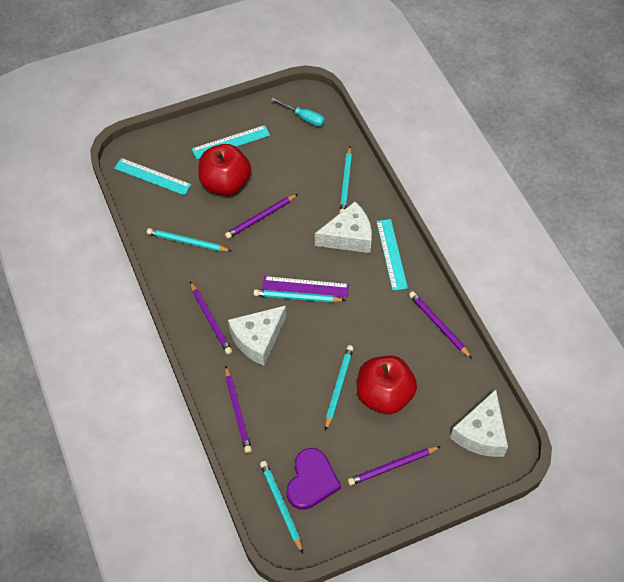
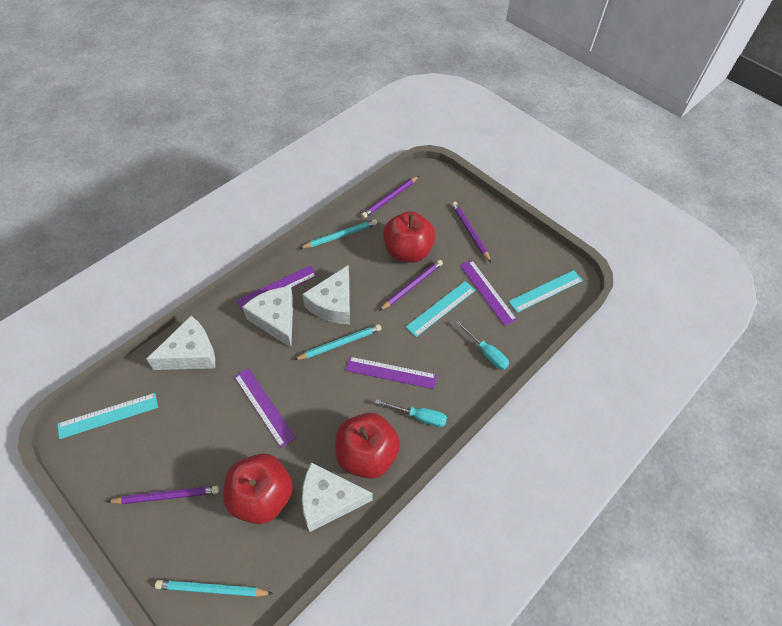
purple heart: [287,448,341,510] = 1 -> none = 0
purple pencil: [190,281,232,354] [225,194,298,239] [225,365,252,453] [348,446,441,486] [409,291,472,359] = 5 -> [107,486,219,504] [361,176,419,218] [379,260,443,311] [452,202,491,262] = 4
purple ruler: [262,276,349,298] = 1 -> [234,368,296,448] [236,265,317,311] [346,357,437,389] [460,260,517,326] = 4
red apple: [198,144,251,195] [357,356,417,414] = 2 -> [223,453,293,524] [335,413,400,479] [383,211,436,263] = 3
turquoise pencil: [147,228,231,251] [253,289,345,303] [260,461,303,553] [325,345,354,431] [339,146,352,213] = 5 -> [155,580,273,597] [294,324,382,360] [299,219,377,249] = 3
turquoise screwdriver: [271,98,325,126] = 1 -> [375,399,447,427] [456,321,509,370] = 2
white cheese: [228,305,286,365] [315,202,372,253] [450,389,508,457] = 3 -> [146,316,215,370] [242,286,293,348] [302,265,350,324] [302,462,373,532] = 4

